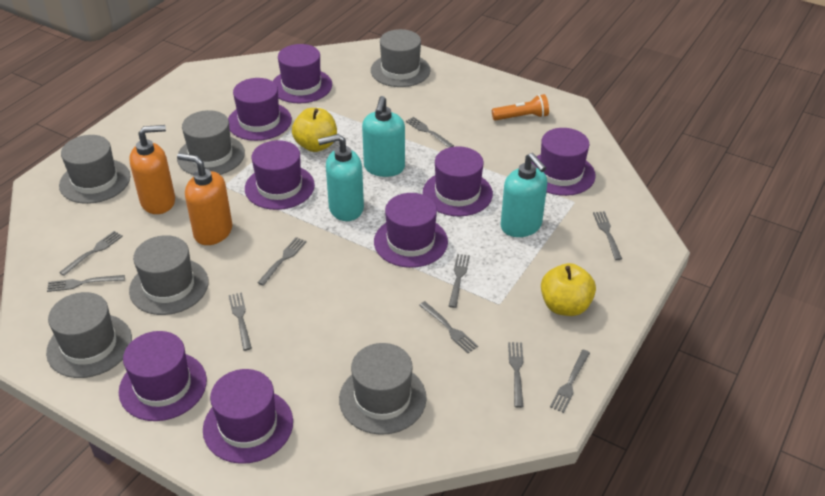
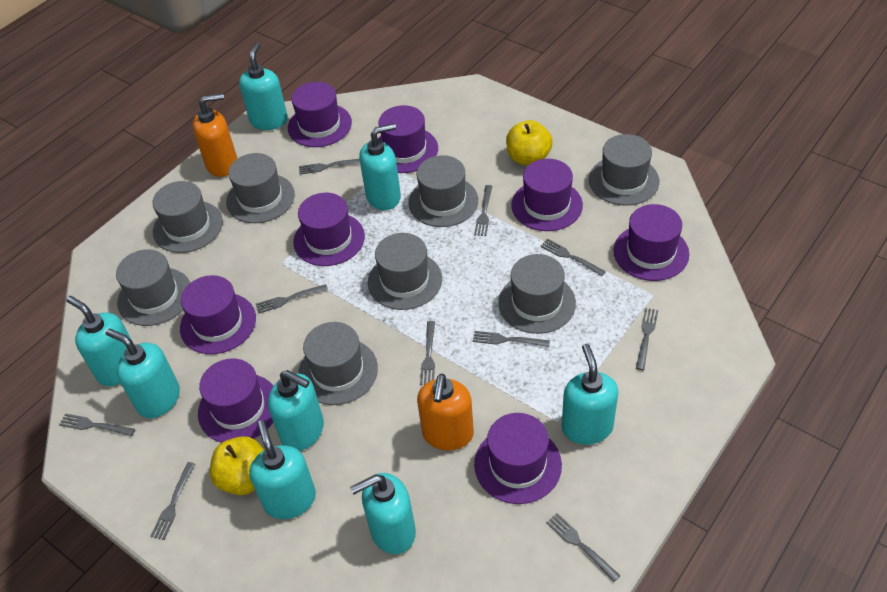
grey hat: [46,292,132,378] [59,135,130,204] [129,235,209,315] [177,110,245,175] [339,343,427,435] [371,29,431,87] = 6 -> [116,249,190,326] [153,181,223,253] [226,153,295,223] [298,322,378,405] [368,233,442,310] [408,155,478,227] [498,254,576,334] [589,134,659,206] = 8
orange flashlight: [492,94,549,121] = 1 -> none = 0
turquoise soap dispenser: [318,134,364,221] [362,96,405,177] [501,153,547,237] = 3 -> [66,296,133,386] [106,329,180,418] [239,43,288,130] [249,420,316,519] [268,370,324,451] [350,473,416,554] [359,123,401,210] [562,344,618,445] = 8

